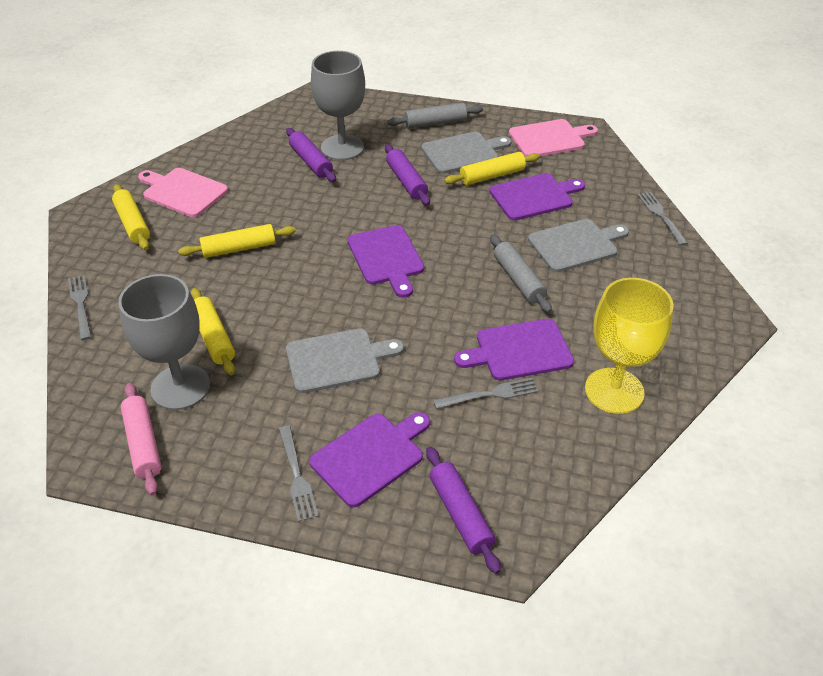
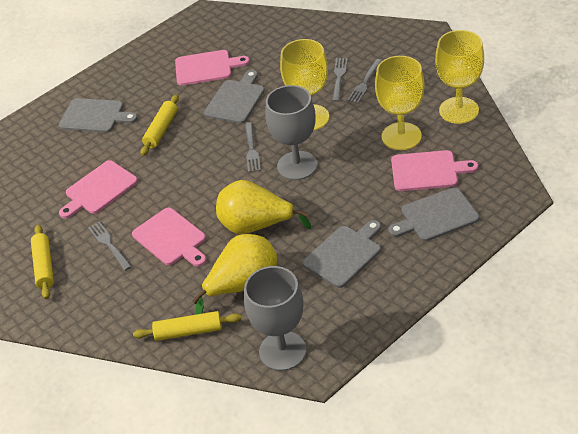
grey cutting board: [286,328,404,393] [421,132,512,174] [528,219,629,272] = 3 -> [59,98,138,133] [204,70,265,124] [303,220,381,288] [388,187,479,241] = 4
grey rolling pin: [388,103,483,129] [490,235,552,313] = 2 -> none = 0
pink cutting board: [138,168,228,217] [509,119,598,157] = 2 -> [59,160,138,218] [132,207,207,267] [175,50,250,86] [391,150,478,191] = 4
pink rolling pin: [121,383,162,496] = 1 -> none = 0
purple cutting board: [309,412,430,507] [347,225,424,298] [454,319,574,381] [489,173,585,220] = 4 -> none = 0
purple rolling pin: [286,128,336,182] [385,144,430,206] [426,447,501,574] = 3 -> none = 0
yellow goblet: [585,278,674,414] = 1 -> [280,39,329,131] [375,56,425,150] [435,30,484,124] = 3
yellow pear: none = 0 -> [192,234,277,314] [216,180,311,234] = 2
yellow rolling pin: [112,184,150,250] [178,224,296,258] [191,288,235,375] [444,152,540,185] = 4 -> [31,225,54,299] [133,311,241,341] [140,94,179,156] = 3

